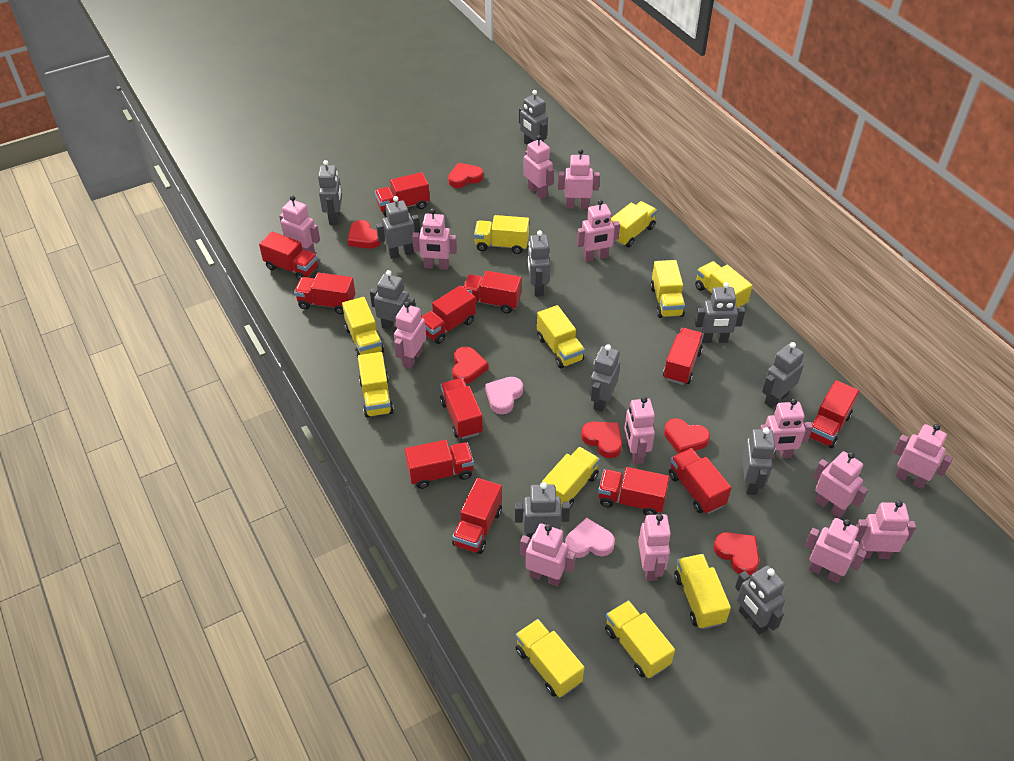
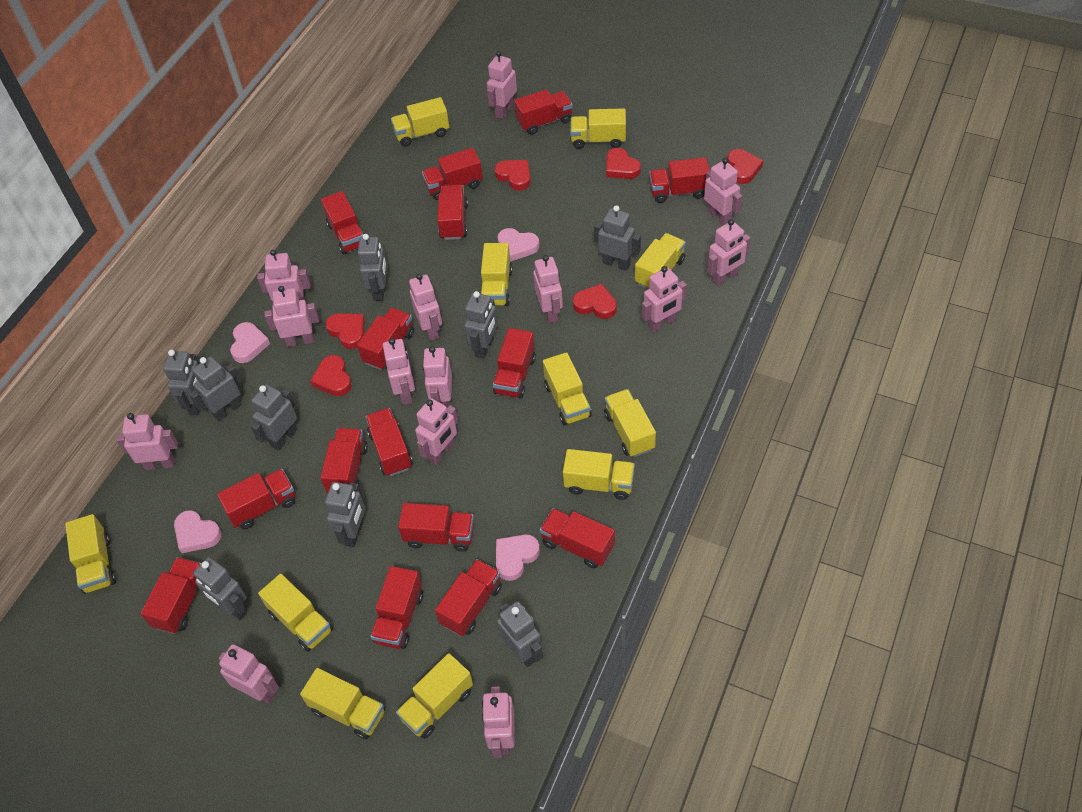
grey robot: [318,160,342,225] [370,270,415,330] [376,196,420,259] [515,482,570,540] [519,90,548,145] [528,230,550,297] [589,344,620,412] [695,282,745,343] [735,565,785,635] [742,427,775,495] [762,342,804,408] = 11 -> [163,350,200,415] [189,357,242,422] [193,557,247,620] [251,385,297,451] [325,482,365,547] [358,234,388,301] [464,291,498,359] [497,601,543,667] [594,205,641,271] = 9
pink heart: [485,377,523,414] [565,518,615,558] = 2 -> [174,510,222,553] [230,322,270,363] [496,535,540,581] [497,228,540,262] = 4
red truck: [259,232,318,280] [294,272,355,314] [375,172,430,217] [405,440,474,489] [421,285,476,344] [440,378,483,439] [452,478,502,554] [463,271,521,313] [598,467,669,515] [663,328,704,385] [669,448,732,514] [809,380,859,448] = 12 -> [141,557,202,634] [217,469,295,529] [321,191,364,255] [321,428,368,493] [357,308,414,370] [366,408,412,476] [370,566,423,649] [398,503,474,552] [422,148,483,200] [435,559,502,636] [437,185,468,240] [493,328,536,398] [514,89,573,135] [540,508,615,569] [649,157,710,203] = 15

